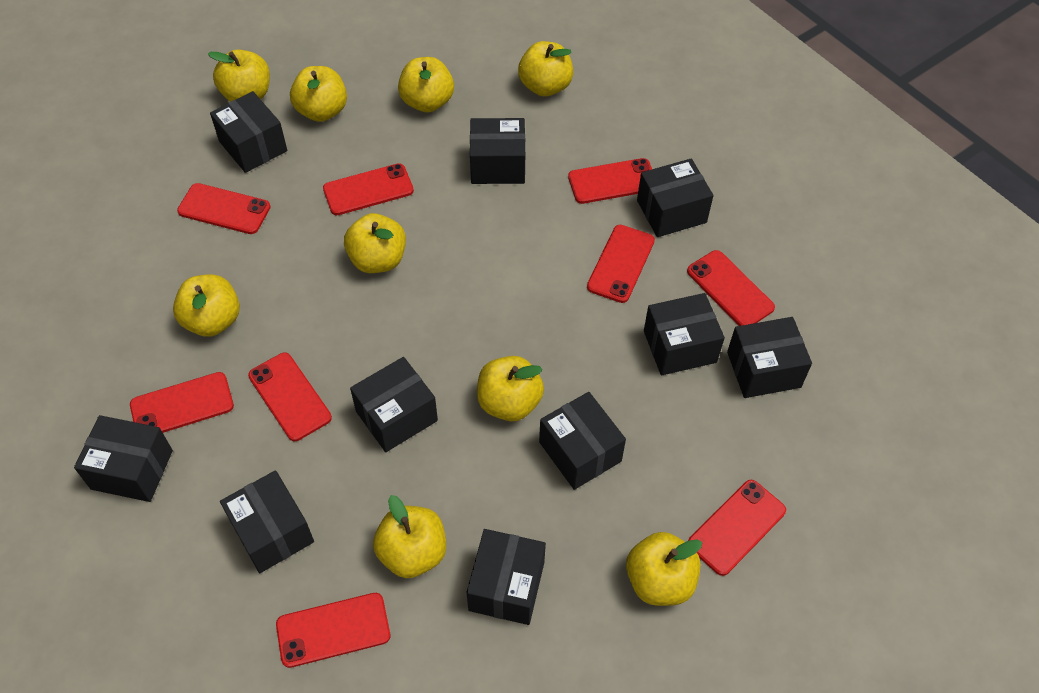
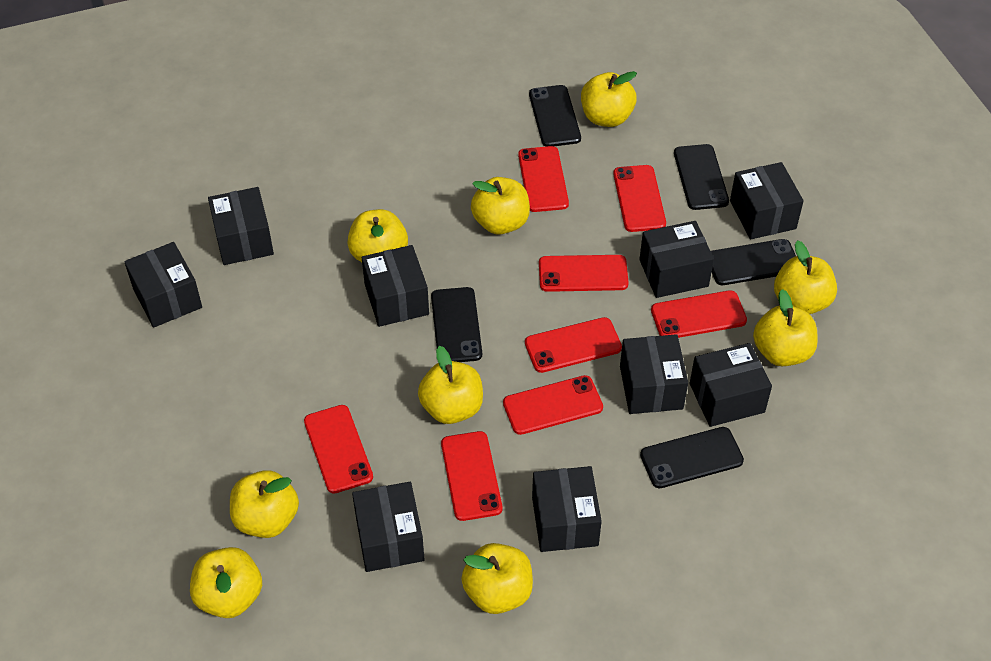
black box: [74,415,173,502] [210,91,287,173] [220,470,314,573] [350,357,438,452] [467,529,546,625] [470,118,525,184] [539,392,626,490] [637,158,714,237] [644,293,725,375] [727,317,812,398] = 10 -> [124,242,202,328] [208,187,274,265] [352,482,425,572] [362,245,429,327] [532,466,602,552] [620,334,688,414] [639,221,714,298] [690,343,772,427] [730,162,804,239] = 9
black phone: none = 0 -> [431,287,482,362] [529,85,581,147] [640,427,744,488] [674,144,729,210] [711,239,796,285] = 5
red phone: [130,372,234,433] [177,183,271,234] [248,353,332,441] [276,593,390,668] [323,163,414,215] [568,158,652,204] [587,225,655,303] [687,250,775,326] [688,480,786,576] = 9 -> [304,405,373,494] [441,431,502,521] [503,375,603,435] [518,146,569,212] [525,317,622,373] [539,255,629,292] [613,165,666,232] [651,290,747,338] = 8

